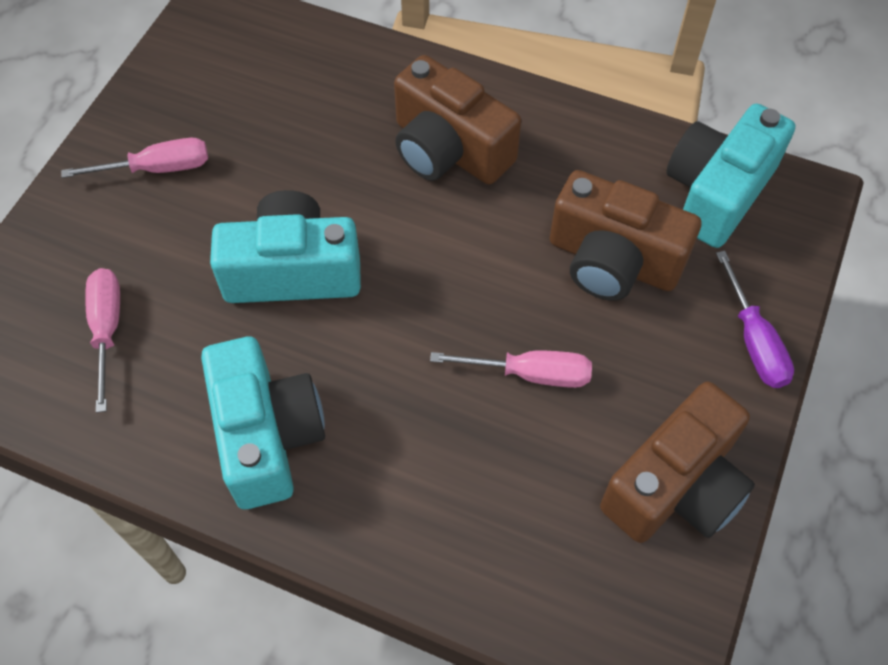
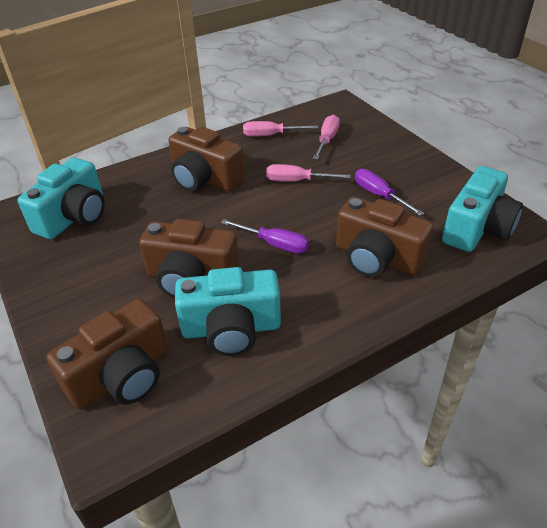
brown camera: [394,55,521,184] [550,170,701,301] [600,382,755,543] = 3 -> [46,299,168,410] [139,219,239,298] [168,127,245,191] [336,197,434,277] = 4
purple screwdriver: [716,251,794,388] = 1 -> [221,219,309,254] [355,169,424,216] = 2

